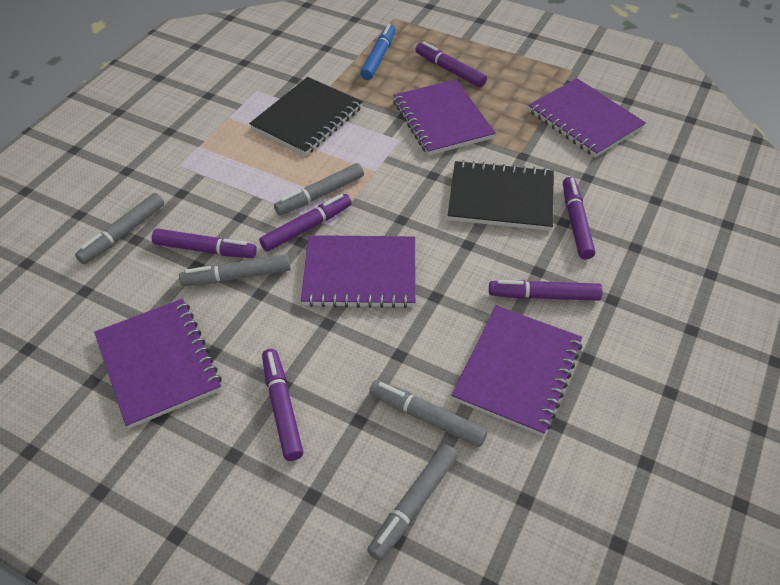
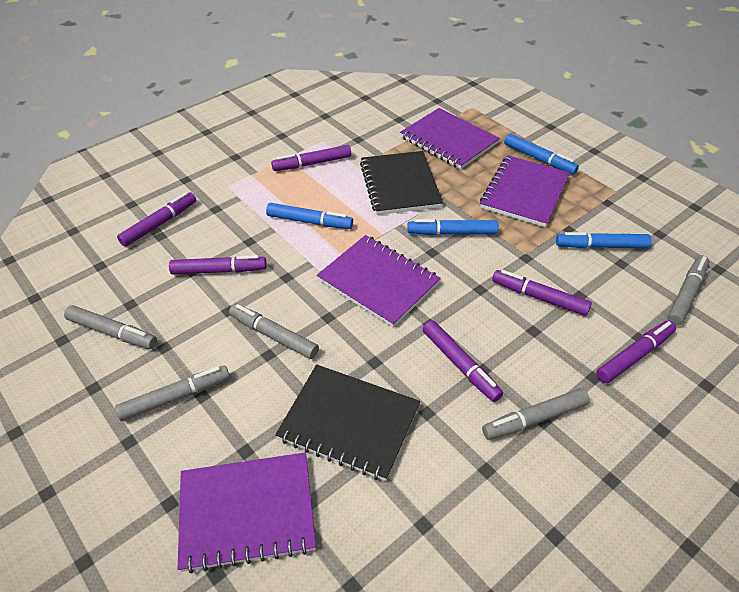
blue marker: [360,24,396,80] = 1 -> [266,203,353,229] [407,219,499,235] [504,133,579,175] [556,232,652,248] = 4
purple notebook: [94,299,222,429] [301,235,416,308] [393,79,496,156] [452,305,582,436] [528,78,646,157] = 5 -> [178,453,316,573] [317,235,441,327] [400,108,500,169] [480,155,570,227] = 4

